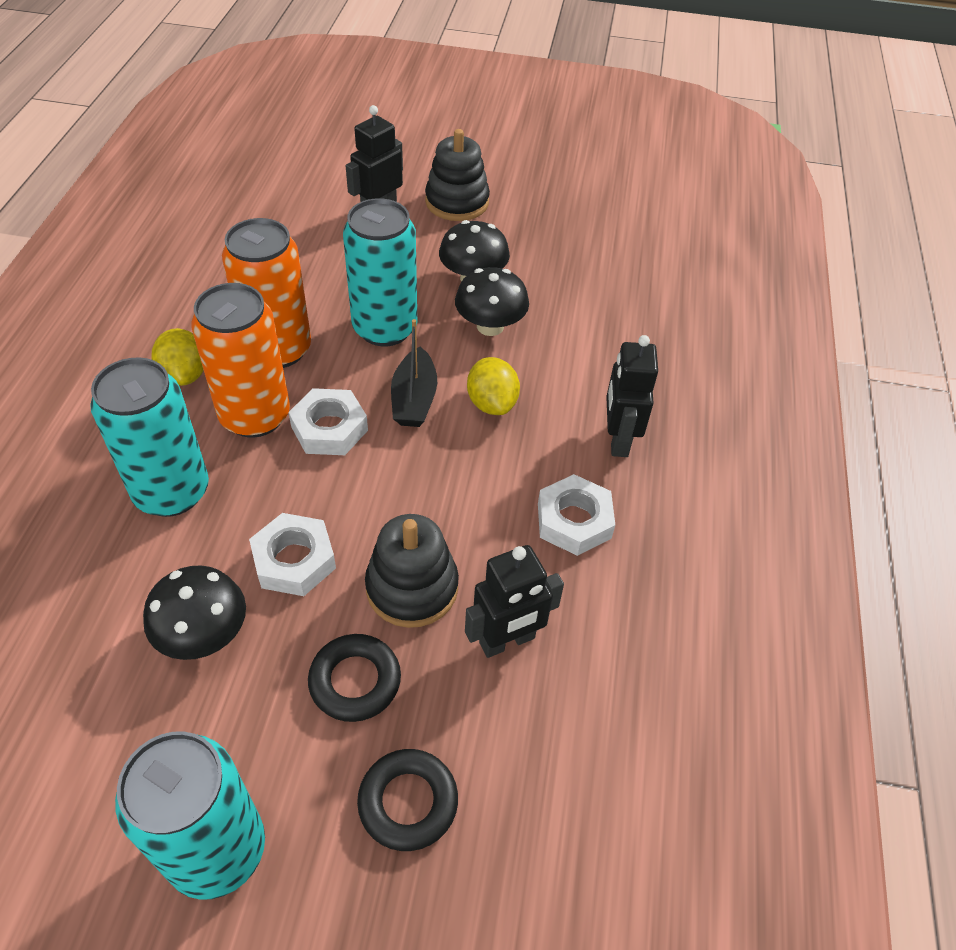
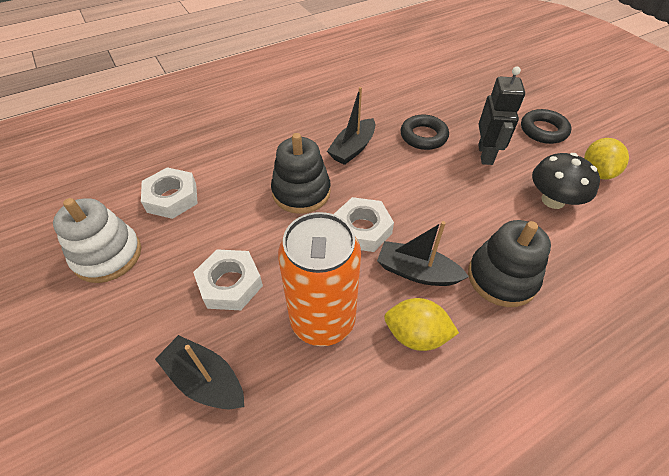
black boat: [391,319,437,427] = 1 -> [155,335,244,409] [327,87,375,165] [377,221,469,286] = 3
black mushroom: [143,565,246,660] [439,220,510,282] [455,267,529,336] = 3 -> [532,153,600,209] = 1
black robot: [346,105,403,202] [465,545,564,658] [606,335,658,457] = 3 -> [478,66,525,165] = 1
orange can: [191,283,290,438] [222,218,311,368] = 2 -> [278,212,361,346] = 1
turquoise can: [90,357,209,517] [115,731,265,900] [343,198,417,347] = 3 -> none = 0
white stacking toy: none = 0 -> [53,198,141,283] = 1

